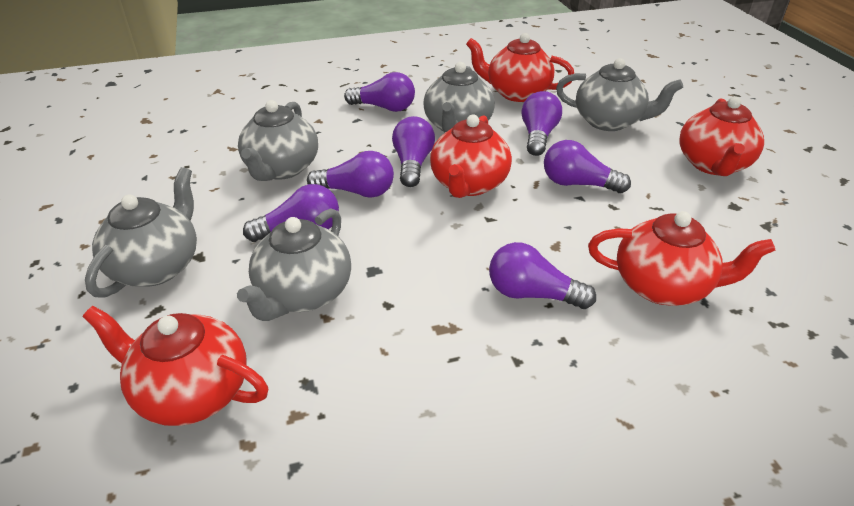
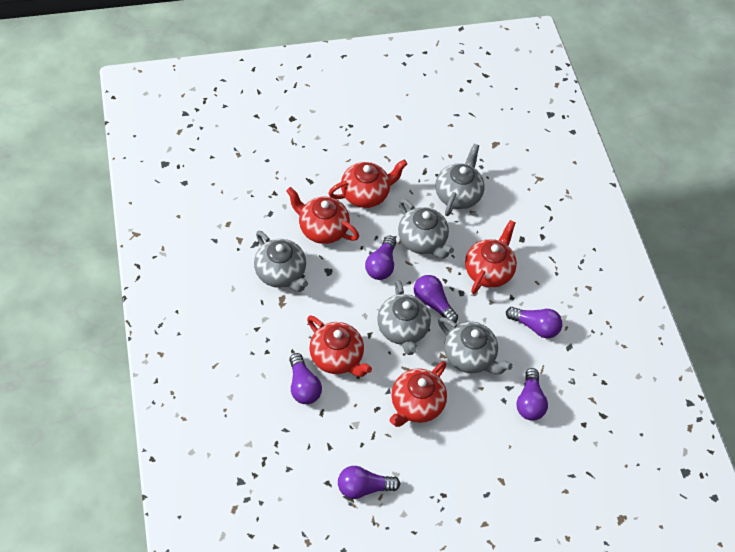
purple light bulb: [243,184,339,242] [307,151,394,198] [344,72,415,112] [392,116,435,187] [489,242,596,309] [521,91,562,156] [544,140,631,193] = 7 -> [289,353,322,404] [338,466,400,499] [365,235,396,280] [414,275,458,323] [506,307,563,338] [517,368,548,421] = 6

